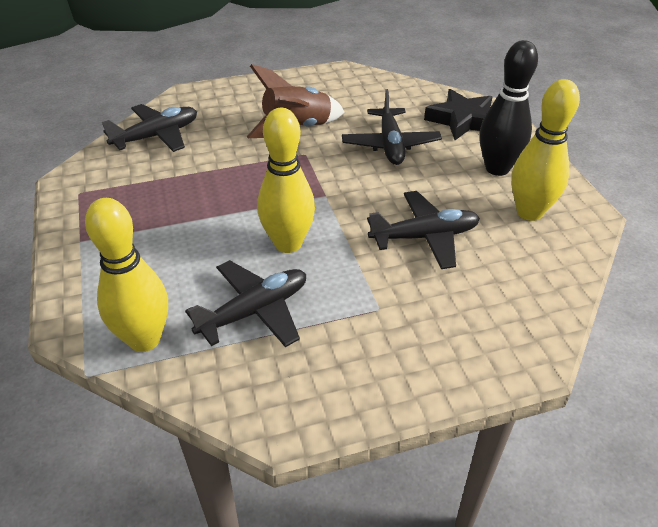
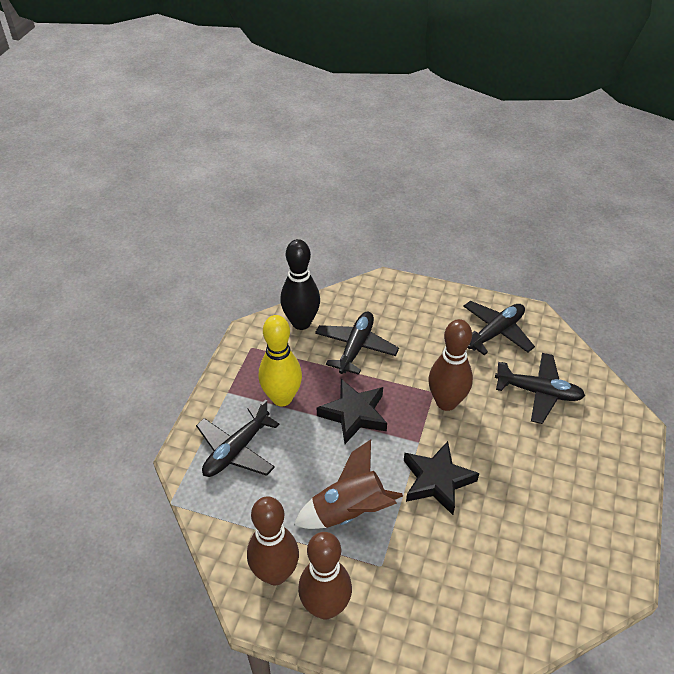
black star: [424,89,492,140] = 1 -> [317,379,387,444] [404,441,479,515] = 2
brown bowling pin: none = 0 -> [247,497,299,585] [298,532,352,619] [428,319,473,411] = 3
yellow bowling pin: [85,198,168,352] [257,108,315,253] [511,79,580,221] = 3 -> [259,315,302,406] = 1

